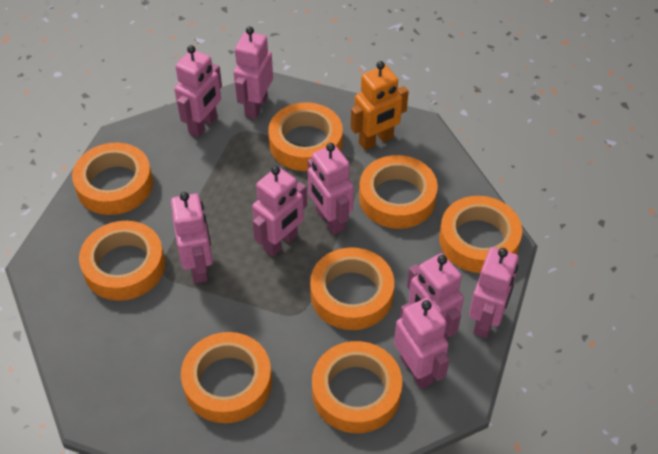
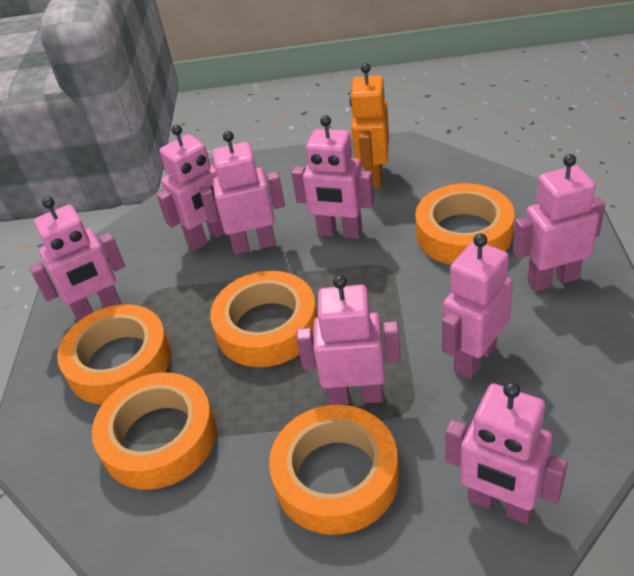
orange tape: [72,143,153,215] [79,221,165,301] [181,332,272,423] [268,102,343,171] [310,247,394,330] [312,341,402,433] [359,155,438,229] [439,196,522,273] = 8 -> [57,304,171,405] [92,373,216,490] [210,271,318,367] [269,405,399,535] [415,183,515,265] = 5

